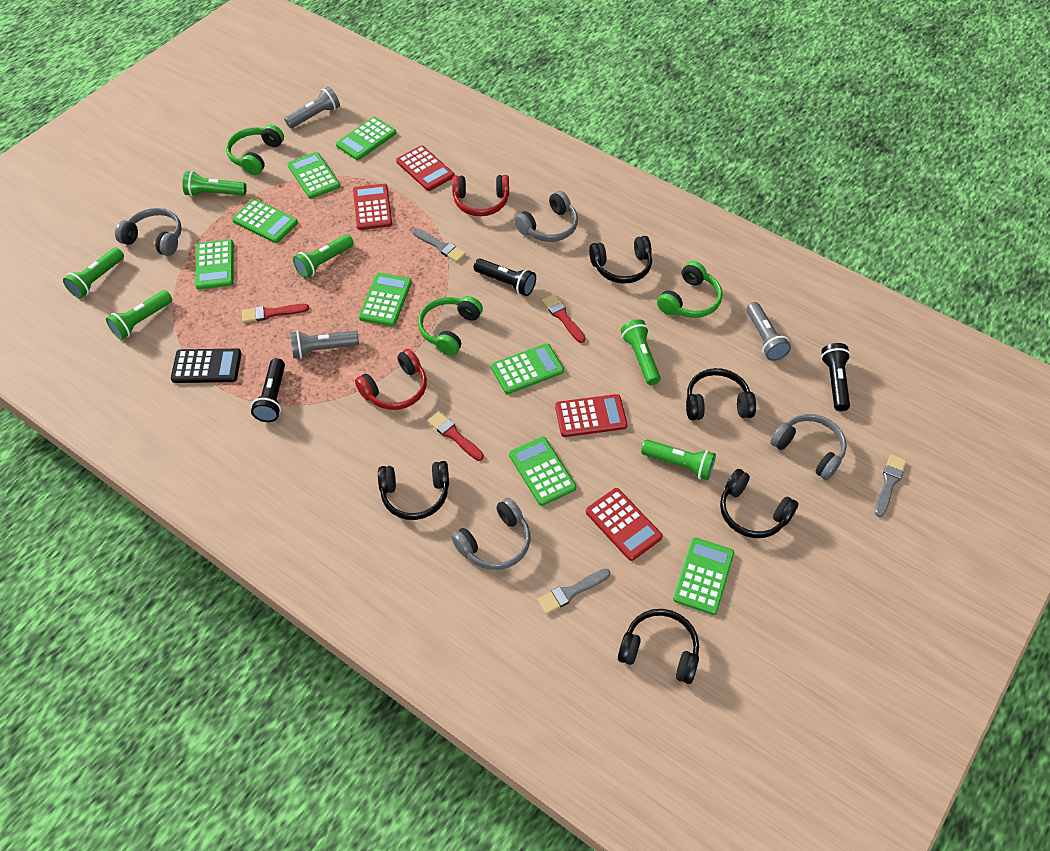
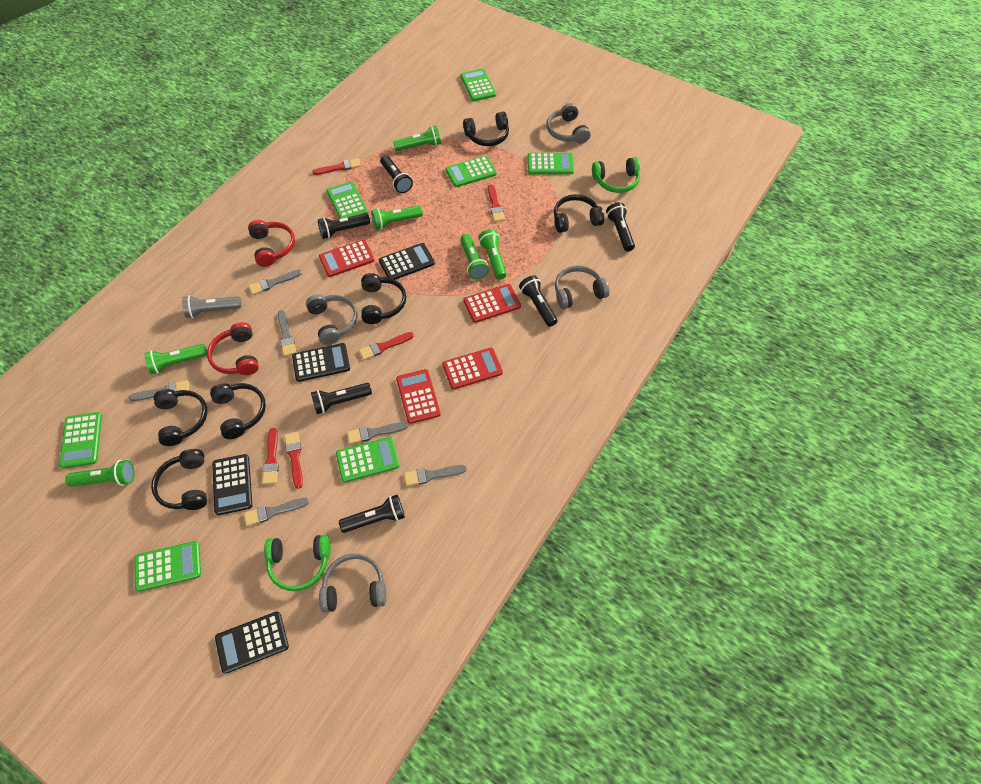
black calculator: [171,349,242,383] = 1 -> [212,454,252,515] [215,611,289,674] [292,343,350,382] [379,243,435,280] = 4
black flashlight: [251,358,285,422] [474,259,536,296] [821,343,850,411] = 3 -> [311,383,372,414] [318,213,370,239] [339,495,405,533] [380,155,413,193] [519,275,557,327] [606,202,635,251] = 6
black headphones: [378,461,449,520] [589,236,652,284] [618,609,699,684] [686,368,756,420] [720,469,799,538] = 5 -> [151,449,207,510] [154,389,207,446] [210,383,266,439] [361,273,406,324] [463,112,509,146] [554,194,604,233] = 6
green calculator: [195,239,234,290] [232,199,298,243] [288,152,340,199] [336,117,396,160] [359,273,412,326] [491,343,564,394] [509,437,576,506] [673,538,734,615] = 8 -> [59,412,102,469] [135,541,201,592] [327,181,368,219] [336,437,400,483] [446,156,497,187] [460,69,496,101] [528,153,574,174] = 7
green headphones: [226,124,284,175] [418,296,483,356] [657,261,722,318] = 3 -> [264,535,331,591] [592,157,640,193] = 2
grey brush: [413,228,466,262] [538,569,610,614] [875,455,906,517] = 3 -> [128,380,189,401] [244,498,309,526] [249,270,302,295] [278,310,297,356] [347,422,408,444] [404,465,467,486] = 6
grey flashlight: [284,87,340,128] [290,331,359,359] [746,302,791,361] = 3 -> [182,295,241,318] = 1
red brush: [242,304,309,323] [427,411,484,461] [542,294,586,343] = 3 -> [262,428,279,484] [285,432,303,489] [312,158,361,175] [359,332,414,360] [488,184,505,222] = 5

